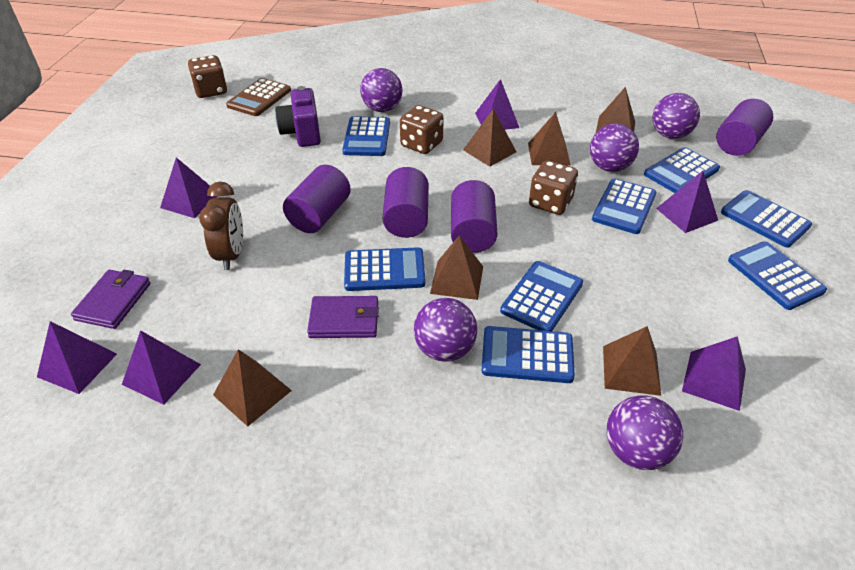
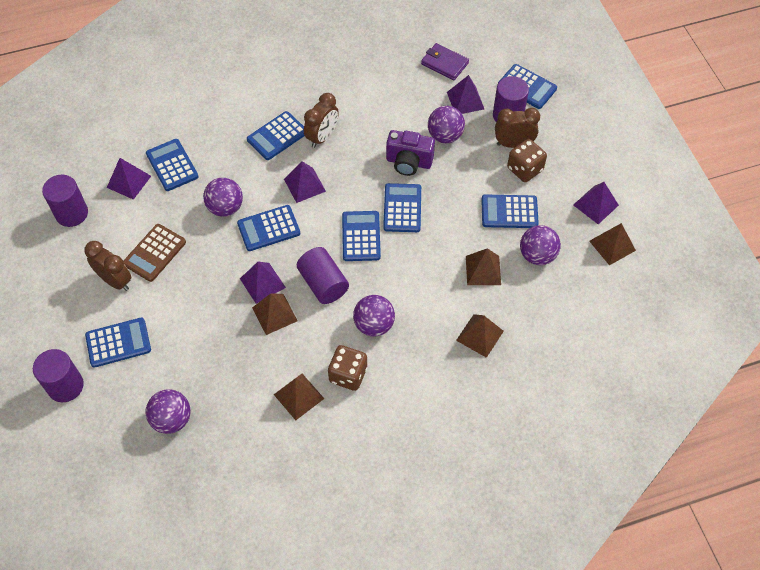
brown clock: [199,182,243,270] = 1 -> [85,241,131,291] [304,93,339,148] [495,108,540,148] = 3
brown dice: [188,55,227,98] [400,105,444,154] [529,160,578,215] = 3 -> [328,345,367,391] [507,139,547,182] = 2
brown pyramid: [213,349,292,426] [430,236,483,300] [463,109,516,167] [528,112,571,166] [596,87,635,132] [603,326,661,396] = 6 -> [252,293,298,335] [274,374,324,420] [456,314,504,358] [466,248,501,285] [589,223,636,265] = 5
purple pyramid: [37,321,117,394] [122,330,201,405] [160,157,218,218] [475,79,519,130] [656,171,718,233] [682,336,746,411] = 6 -> [107,158,151,200] [240,261,286,304] [284,161,326,203] [447,75,484,114] [573,182,619,224] = 5
purple wallet: [71,269,151,329] [307,296,379,338] = 2 -> [421,43,469,80] = 1

